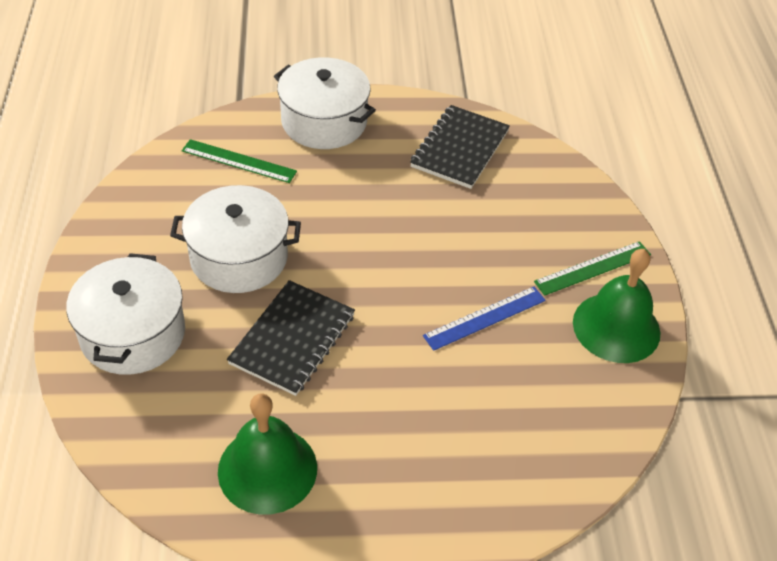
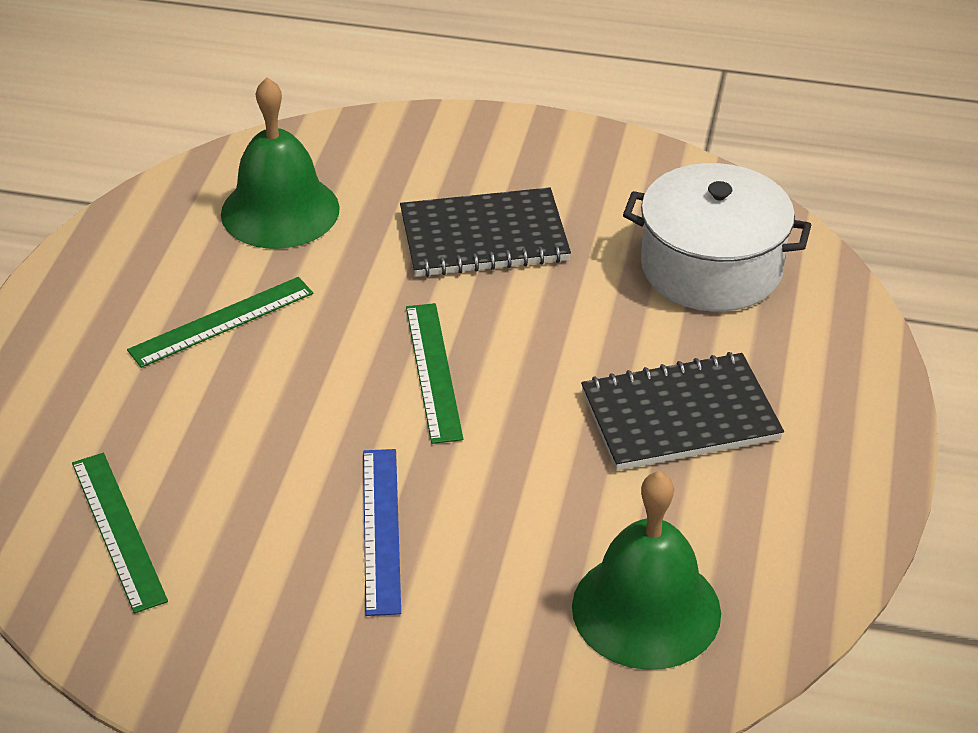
green ruler: [182,139,297,183] [534,241,651,296] = 2 -> [72,453,168,614] [127,277,313,368] [406,303,463,444] = 3
white pot: [66,253,185,375] [170,185,301,293] [274,57,376,149] = 3 -> [623,163,811,312] = 1

